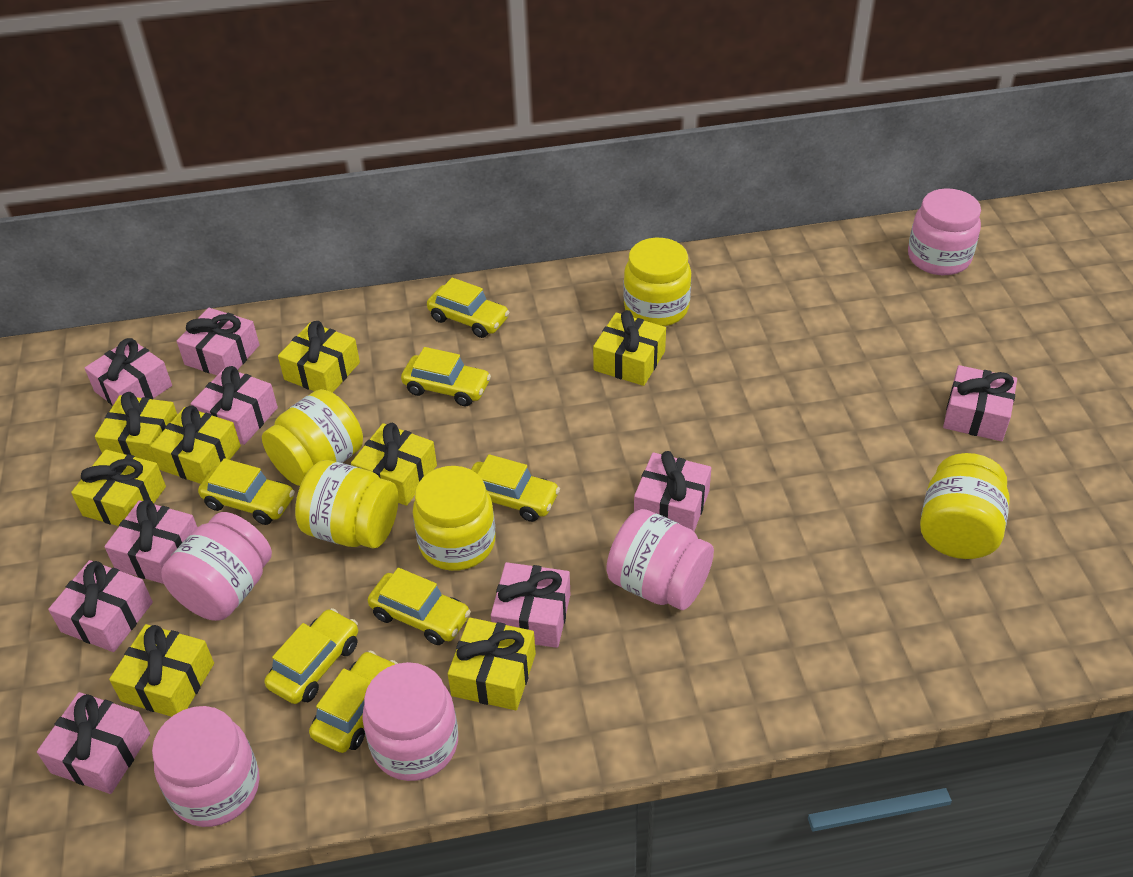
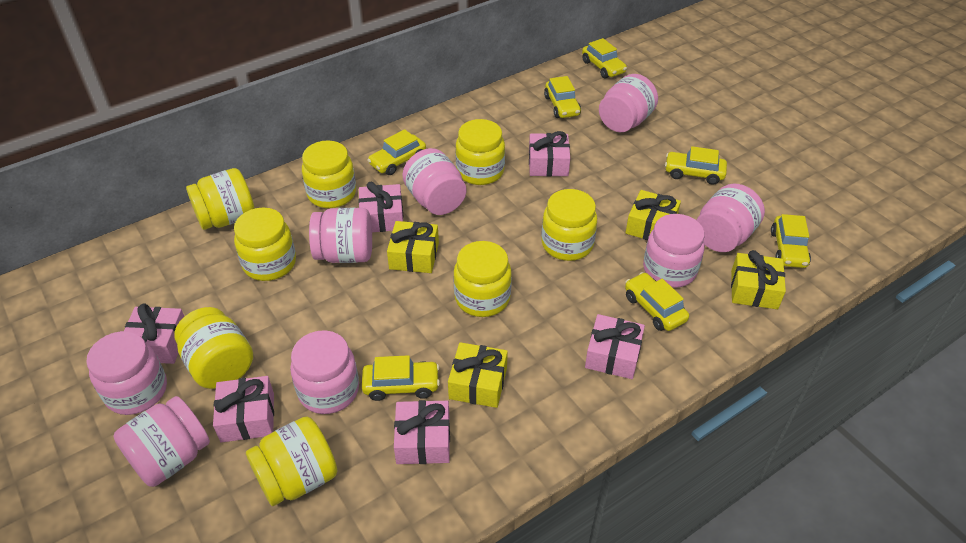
pink gift: [37,692,150,794] [48,560,153,652] [85,338,172,406] [104,500,197,584] [177,308,260,375] [191,366,278,445] [491,562,570,648] [634,451,711,531] [943,365,1017,441] = 9 -> [124,304,185,364] [213,376,274,443] [358,182,404,232] [394,400,450,464] [529,131,570,177] [585,314,645,379] = 6
pink jar: [152,706,260,827] [161,512,272,621] [362,662,458,781] [607,509,714,610] [908,188,981,275] = 5 -> [86,331,167,415] [113,396,210,487] [290,330,359,414] [309,208,372,263] [402,148,466,215] [599,74,658,133] [643,214,705,288] [696,184,765,252] = 8
yellow gift: [71,449,166,526] [95,392,178,463] [109,624,214,717] [150,405,241,484] [278,321,360,393] [351,423,437,506] [448,618,536,710] [593,310,666,386] = 8 -> [387,221,439,273] [448,342,508,408] [625,190,681,240] [731,250,786,309] = 4
yellow jar: [262,389,363,486] [295,460,398,548] [413,466,496,571] [623,238,691,326] [920,453,1009,559] = 5 -> [174,307,253,389] [186,168,255,230] [234,207,296,281] [246,416,337,506] [302,140,356,208] [453,241,512,317] [455,119,505,185] [541,189,597,261] = 8

